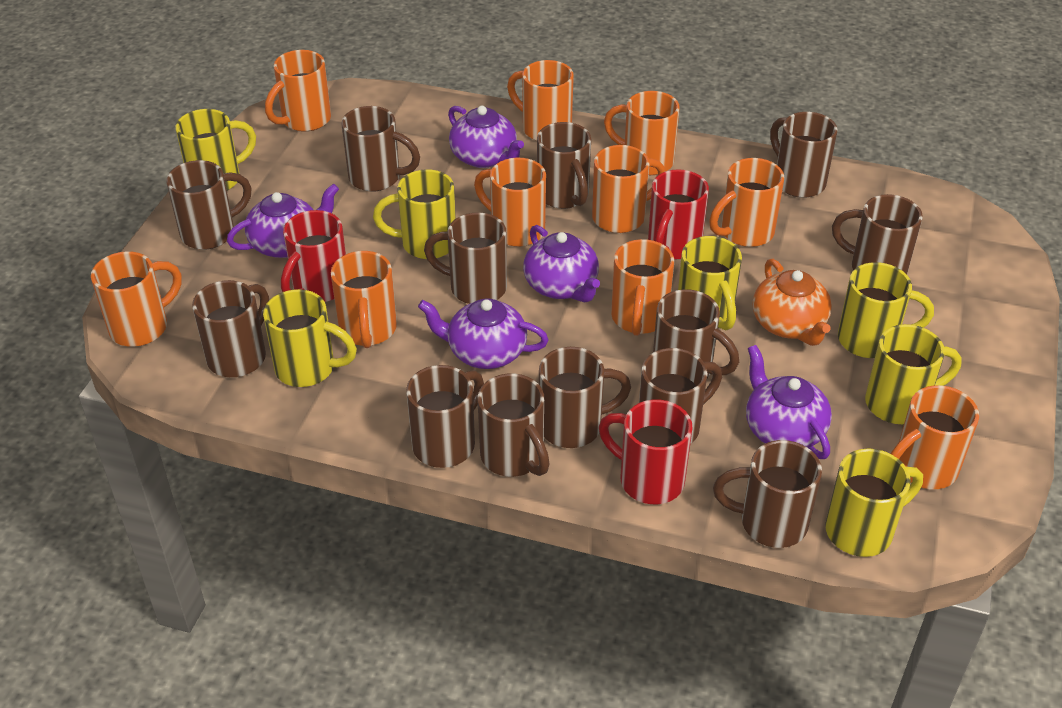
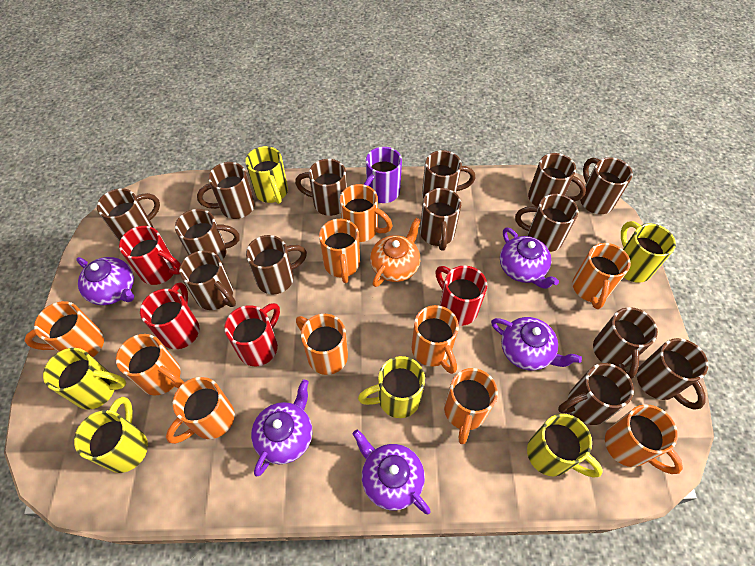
brown mug: [166,160,252,250] [192,280,269,377] [342,106,420,192] [406,365,484,468] [424,212,507,304] [478,373,550,477] [537,122,591,209] [539,347,631,448] [639,348,722,444] [653,289,739,378] [713,440,822,548] [770,112,838,198] [832,194,923,274] = 13 -> [97,188,160,242] [175,209,240,261] [179,250,236,310] [197,162,255,219] [246,235,307,294] [295,159,347,216] [420,188,461,251] [422,150,475,198] [515,194,578,252] [528,153,586,207] [558,363,634,425] [580,157,633,214] [593,307,658,379] [637,338,708,410] = 14
purple mug: none = 0 -> [364,147,402,203] = 1
red mug: [281,210,346,302] [599,399,693,504] [648,169,709,259] = 3 -> [119,226,181,285] [140,282,199,349] [224,303,280,366] [436,266,487,326] = 4
yellow mug: [175,109,256,191] [263,289,357,387] [373,169,456,259] [678,236,742,331] [825,448,923,557] [838,262,934,358] [865,324,962,424] = 7 -> [43,348,126,410] [74,397,148,473] [245,146,288,204] [358,356,425,418] [527,414,603,478] [621,221,676,283] = 6

